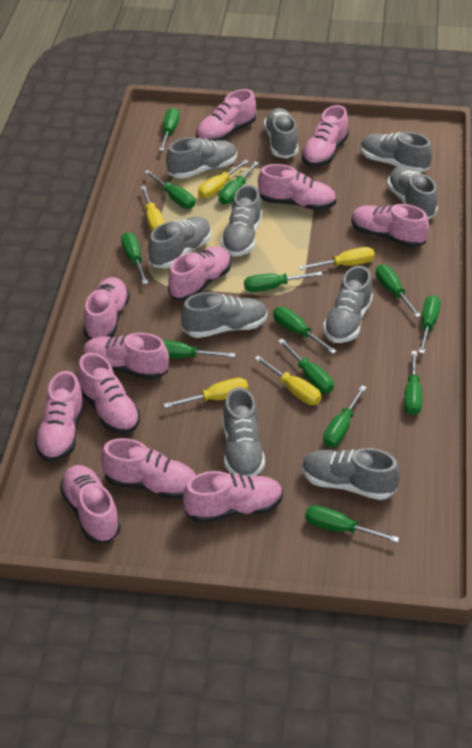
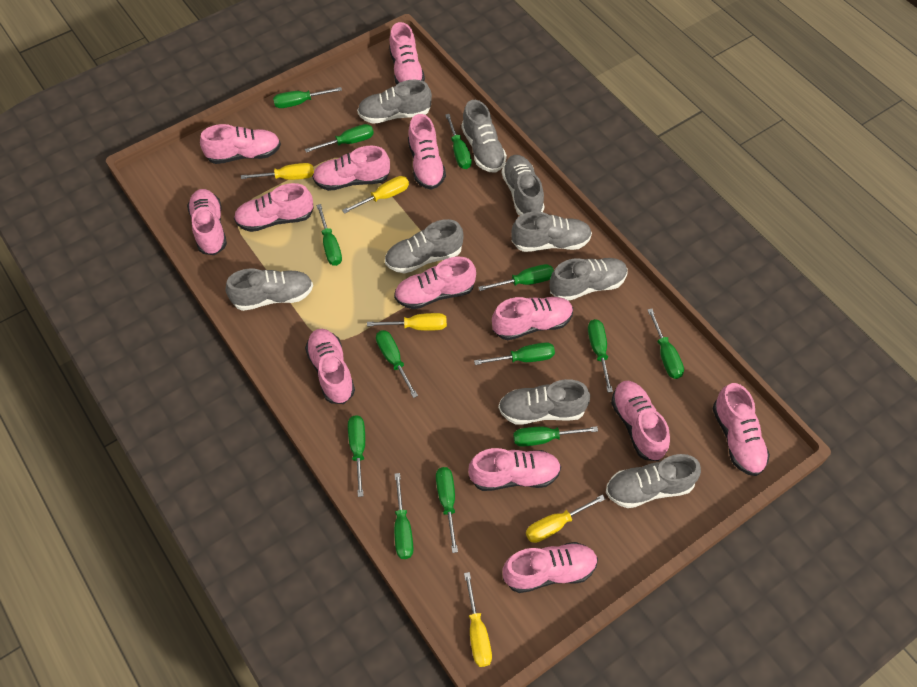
grey shoe: [148,217,211,268] [166,137,237,179] [181,292,268,338] [221,185,262,257] [222,387,265,477] [264,108,299,159] [302,448,400,500] [323,266,373,343] [360,132,432,173] [387,166,438,219] = 10 -> [226,268,313,311] [357,80,432,124] [385,219,464,274] [461,100,507,173] [498,379,590,425] [502,155,545,216] [511,212,592,252] [550,258,627,301] [606,454,701,508] = 9
pink shoe: [35,371,85,462] [60,465,121,543] [78,353,140,434] [83,277,130,339] [83,333,169,380] [101,438,196,499] [168,246,231,301] [183,471,283,524] [196,89,256,141] [258,164,336,210] [302,105,349,167] [351,204,429,248] = 12 -> [187,189,227,255] [200,124,281,164] [234,183,314,232] [305,329,355,404] [312,146,390,191] [389,22,425,85] [394,257,476,309] [408,114,446,190] [468,448,561,491] [492,297,573,340] [502,542,598,593] [611,381,670,461] [713,383,770,476] = 13

